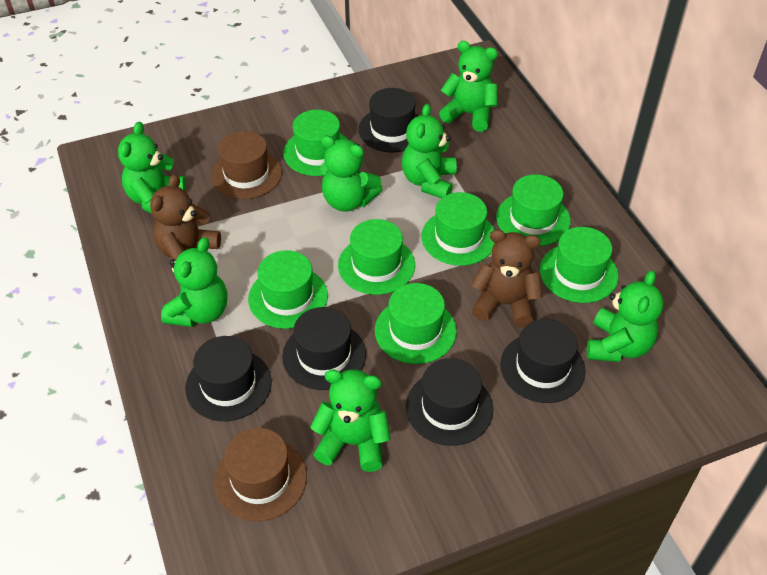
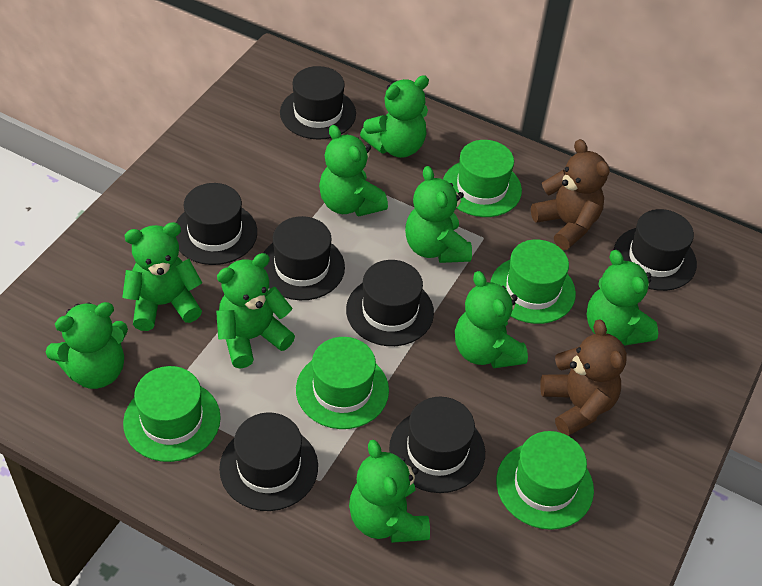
black hat: [185,336,272,421] [282,307,366,390] [358,88,418,152] [406,358,493,446] [500,319,586,403] = 5 -> [176,183,257,265] [219,412,318,511] [263,216,345,300] [280,66,356,140] [346,260,434,346] [389,397,485,493] [614,209,697,291] = 7
brown hat: [211,131,282,199] [214,428,307,521] = 2 -> none = 0
green hat: [248,250,328,329] [283,110,347,176] [338,219,415,295] [375,283,457,364] [421,192,495,266] [496,174,571,246] [540,227,618,303] = 7 -> [123,366,221,462] [296,337,389,429] [443,140,522,217] [490,239,576,324] [496,431,594,530] = 5
green teddy bear: [118,122,186,214] [161,237,227,327] [310,369,391,472] [320,136,382,212] [402,104,457,198] [439,41,498,132] [587,270,663,362] = 7 -> [46,302,128,389] [122,222,202,331] [216,253,295,368] [319,125,388,217] [349,440,430,543] [360,75,429,158] [405,166,472,263] [455,271,528,368] [587,250,658,345] = 9

